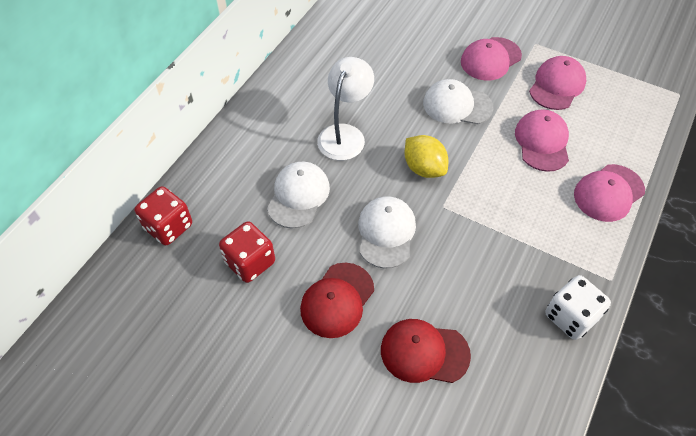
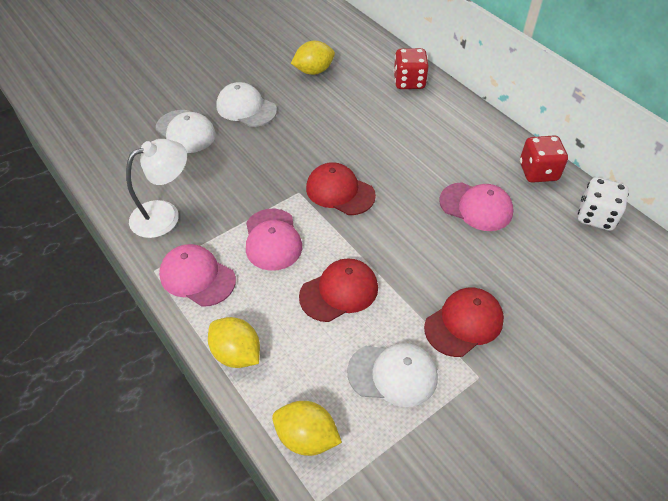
pink cap: [461,37,522,80] [515,109,569,172] [529,56,586,110] [574,164,645,222] = 4 -> [159,244,236,307] [246,209,302,271] [439,182,513,231] = 3
red cap: [300,263,374,338] [381,319,471,383] = 2 -> [299,258,378,322] [306,162,376,215] [424,288,504,357] = 3
yellow lemon: [404,135,448,178] = 1 -> [208,317,260,368] [272,401,342,456] [291,41,335,75] = 3

